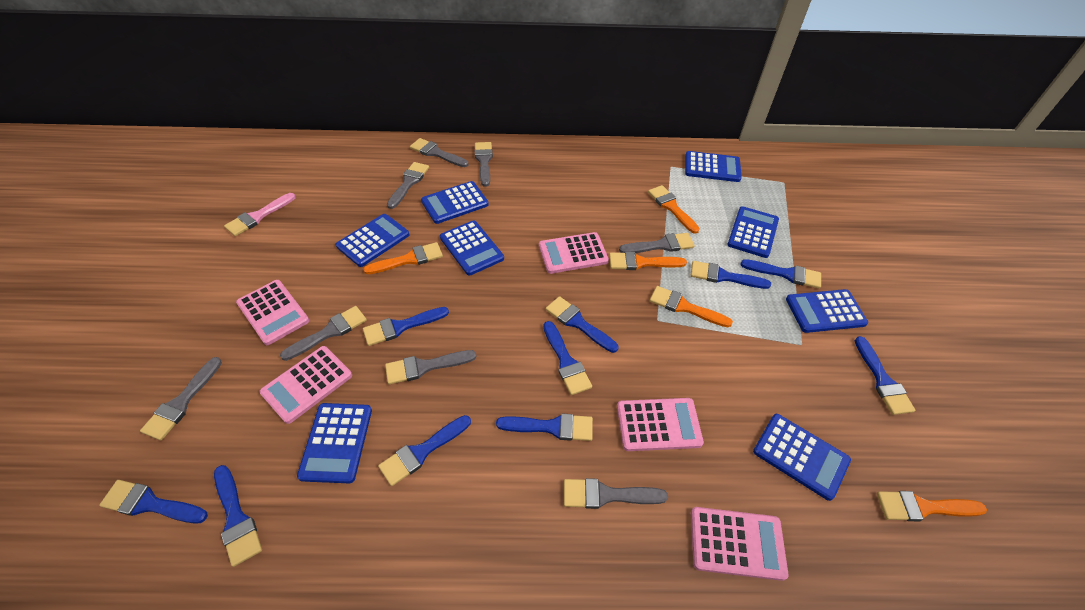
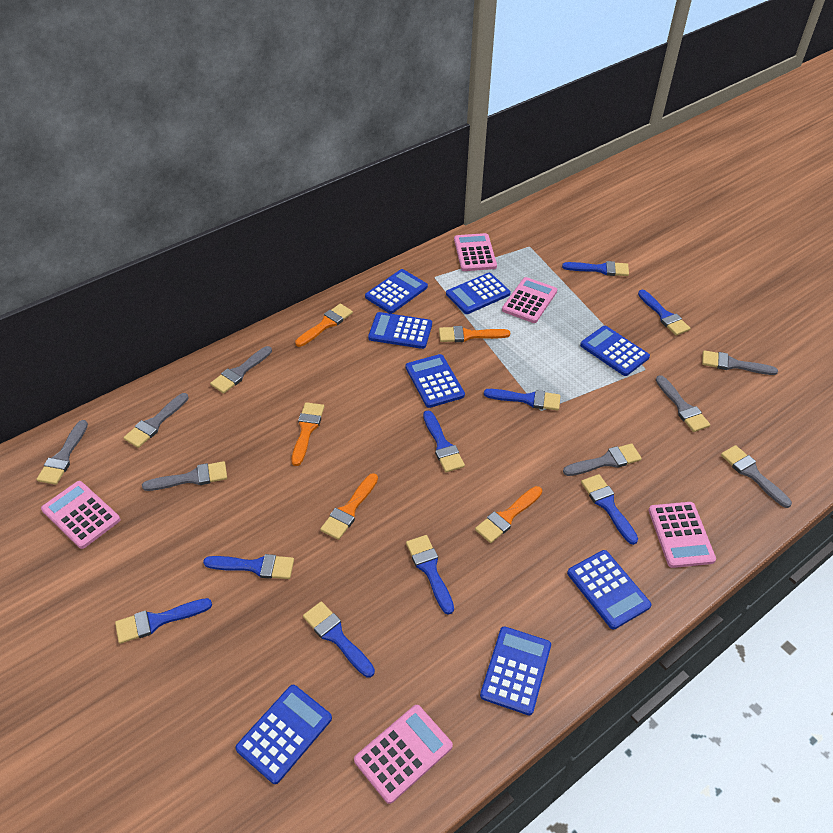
blue brush: [99,480,208,523] [214,465,262,567] [363,307,449,346] [378,415,471,486] [496,413,593,441] [543,321,592,395] [546,296,618,353] [691,261,771,289] [740,259,821,289] [855,336,915,415] = 10 -> [115,598,212,644] [203,554,294,579] [303,601,375,678] [406,535,454,615] [423,411,465,472] [484,389,560,411] [562,261,629,276] [581,474,638,545] [638,290,690,335] = 9
pink brush: [224,193,296,236] = 1 -> none = 0

